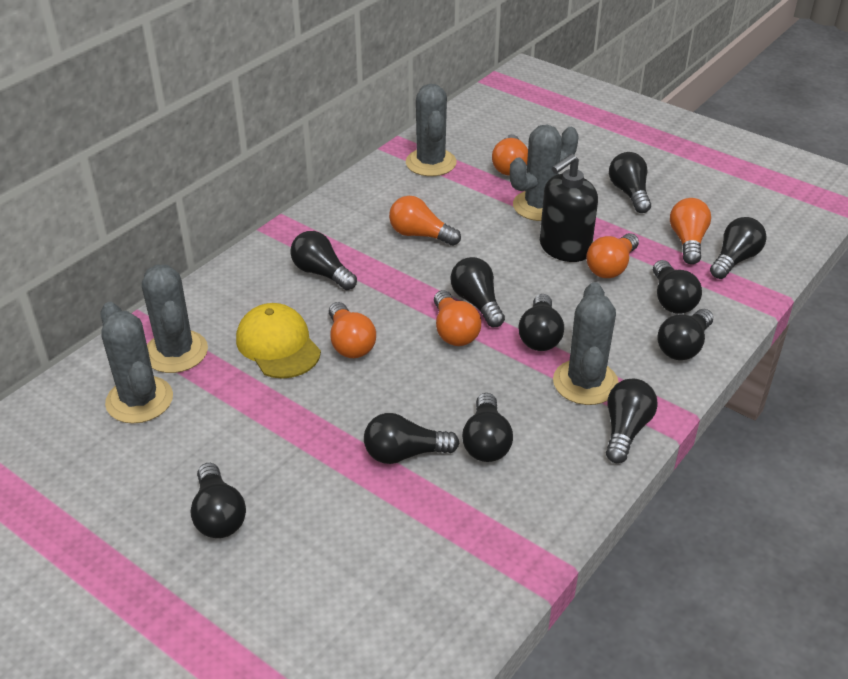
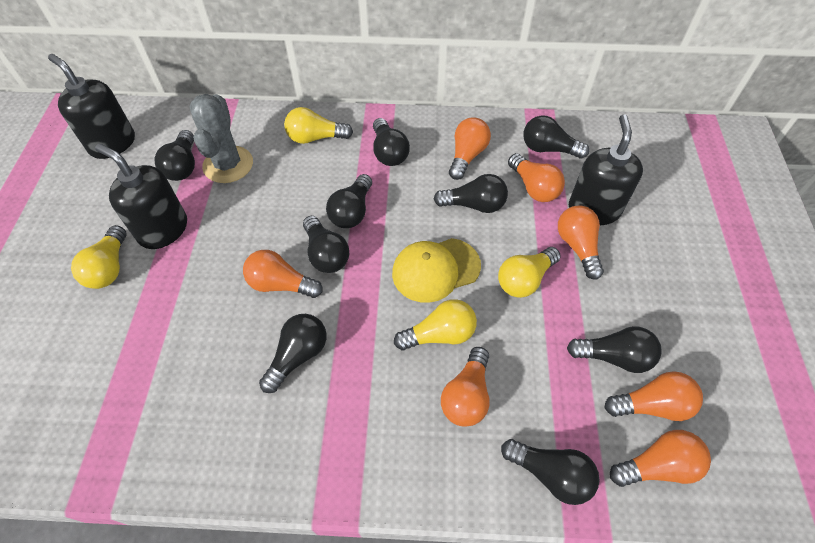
black light bulb: [190,463,246,538] [290,231,357,290] [364,413,459,464] [450,257,505,327] [462,393,513,462] [519,294,564,351] [606,379,658,463] [609,152,651,213] [653,260,702,314] [657,309,713,360] [710,217,766,279] = 11 -> [155,130,195,181] [259,314,327,393] [303,216,350,273] [326,174,372,228] [373,118,410,166] [434,174,508,213] [501,439,600,505] [523,115,589,159] [567,326,661,373] = 9
black soap dispenser: [540,154,598,262] = 1 -> [48,54,135,159] [95,144,187,249] [569,114,643,225] = 3
grey cactus: [100,302,173,424] [142,265,208,373] [406,84,457,176] [510,125,579,221] [553,282,619,405] = 5 -> [190,94,253,183] = 1
orange light bulb: [329,302,376,358] [389,196,461,246] [434,290,481,346] [492,134,528,176] [586,233,639,278] [670,198,711,264] = 6 -> [243,250,323,298] [441,347,490,427] [449,118,491,180] [508,153,565,202] [558,205,604,279] [604,371,703,421] [610,430,711,487] = 7
yellow light bulb: none = 0 -> [71,225,127,289] [284,107,353,144] [394,299,477,350] [498,247,561,298] = 4

